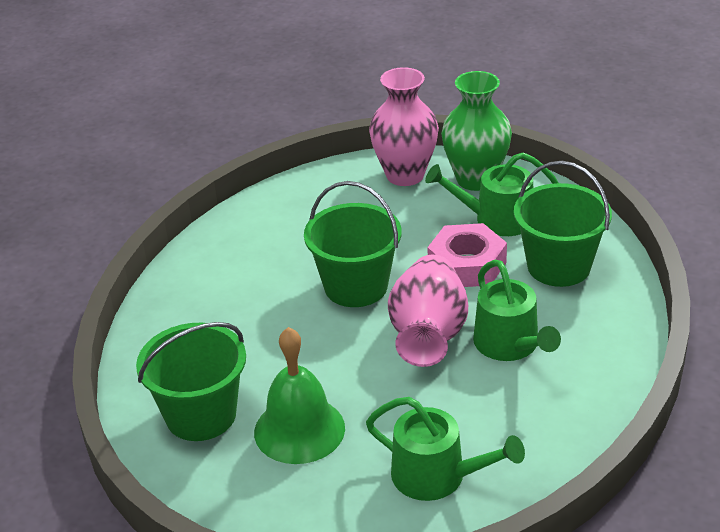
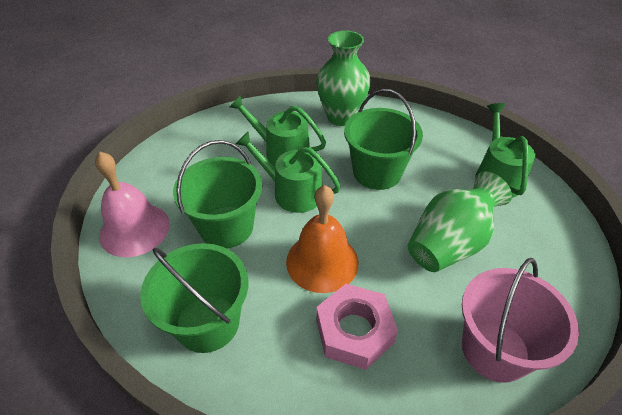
green bell: [254,327,345,464] = 1 -> none = 0
green vase: [441,71,512,191] = 1 -> [316,31,371,126] [408,172,512,272] = 2
orange bell: none = 0 -> [286,185,358,293] = 1
pink bell: none = 0 -> [95,152,170,257] = 1
pink bucket: none = 0 -> [462,258,579,383] = 1
pink vase: [369,67,439,186] [388,255,468,367] = 2 -> none = 0

